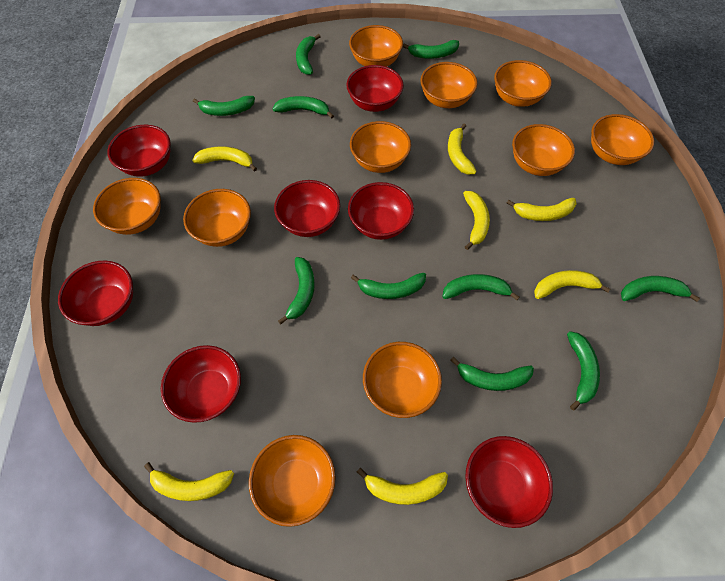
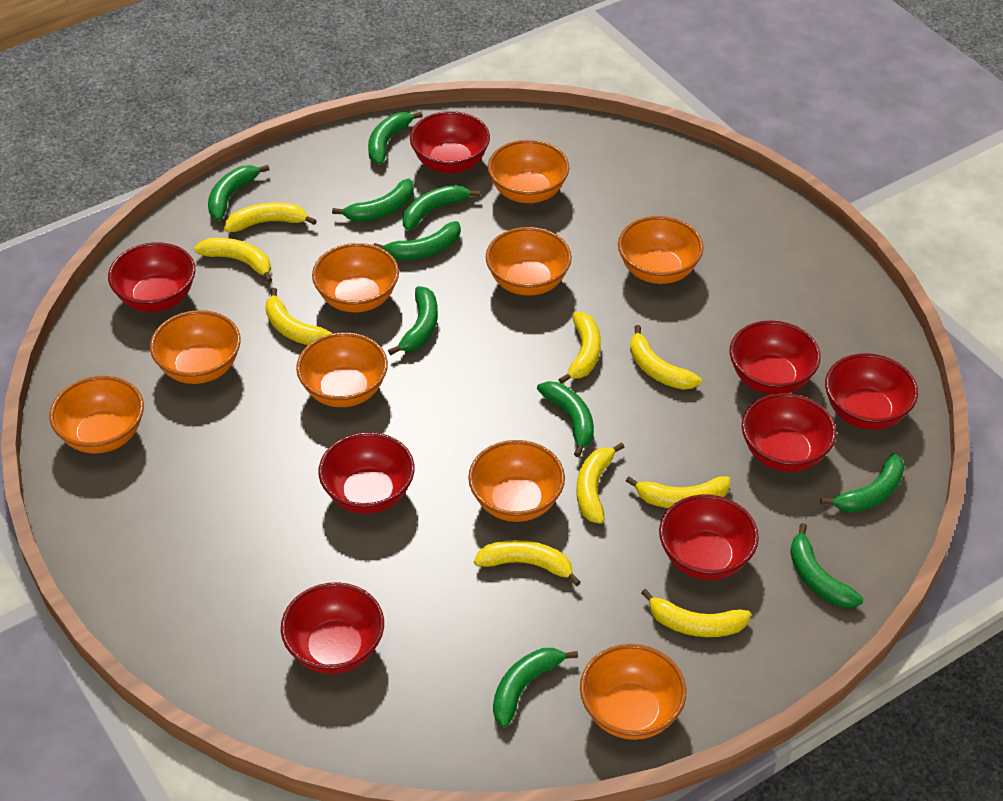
orange bowl: [93,178,161,235] [183,189,251,247] [249,435,336,527] [349,25,403,67] [350,121,411,173] [363,342,442,418] [420,62,478,108] [494,60,552,107] [512,124,575,176] [591,114,654,165] = 10 -> [49,376,144,453] [150,310,241,384] [296,332,388,407] [312,243,399,312] [468,440,565,522] [486,227,572,296] [488,140,569,203] [580,644,686,740] [618,216,704,284] = 9
red bowl: [58,261,133,326] [107,125,171,177] [161,345,241,423] [274,180,340,237] [346,65,404,112] [348,182,414,240] [465,436,553,528] = 7 -> [108,242,195,312] [281,582,384,674] [318,432,415,514] [410,111,490,173] [659,495,759,580] [730,320,821,394] [742,393,836,472] [825,353,918,430] = 8
yellow banana: [144,462,234,501] [192,146,257,171] [357,467,448,505] [448,124,477,175] [463,191,490,250] [507,198,577,221] [534,270,610,299] = 7 -> [194,238,272,283] [224,203,317,232] [265,288,333,345] [474,540,581,586] [558,312,601,384] [576,442,625,524] [626,476,731,508] [630,325,702,390] [641,589,751,637] = 9

